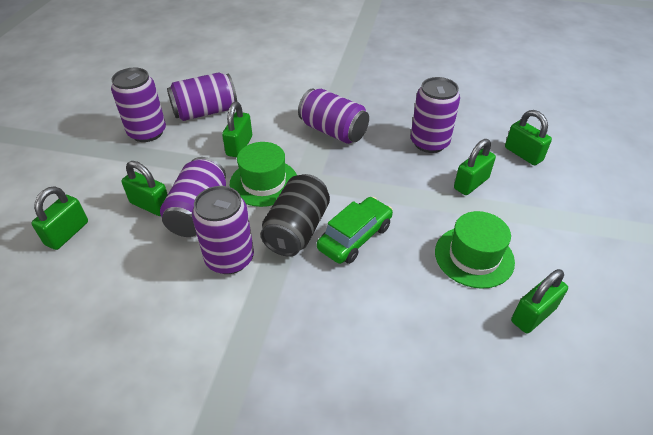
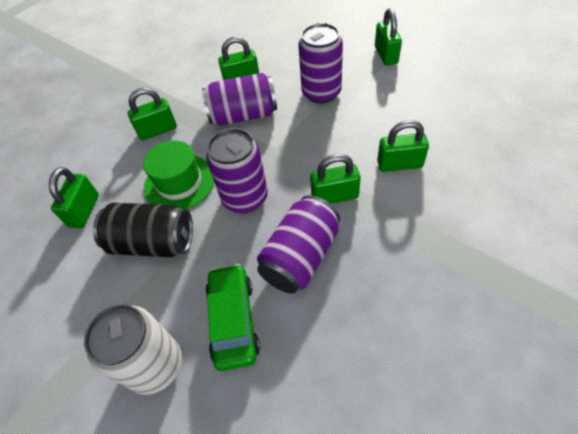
green hat: [230,142,297,207] [435,211,515,289] = 2 -> [143,141,214,210] = 1
purple can: [111,68,166,142] [160,157,226,237] [167,72,237,121] [192,186,254,274] [298,89,369,144] [411,77,460,153] = 6 -> [202,73,277,126] [206,128,268,213] [257,195,340,294] [298,23,343,103] = 4
white can: none = 0 -> [84,304,182,395] = 1

